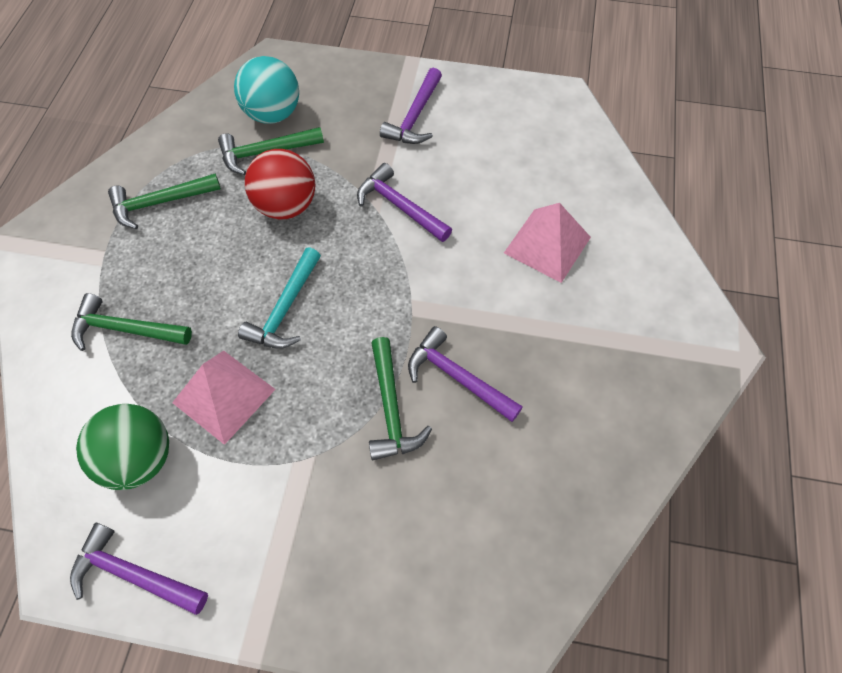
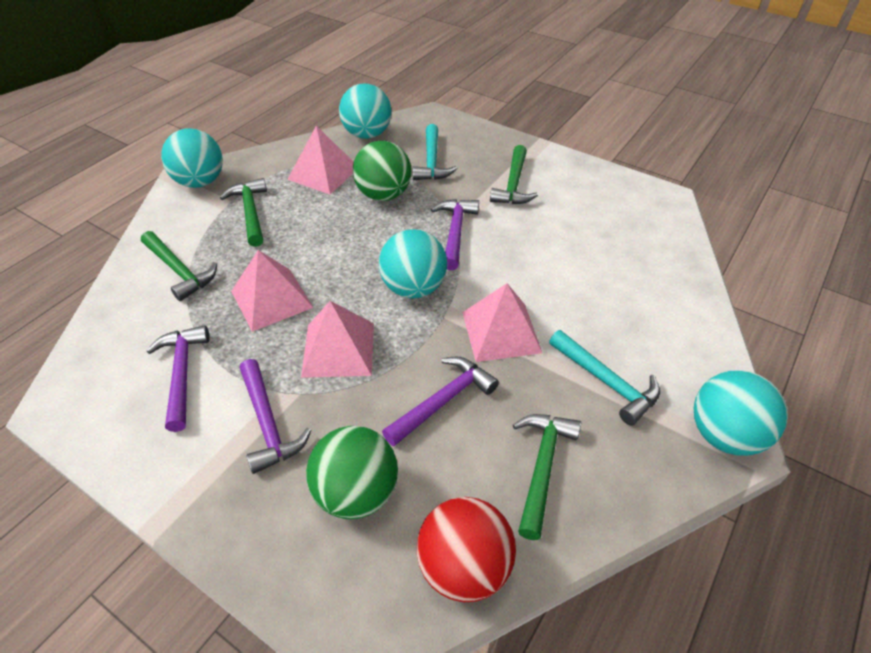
green ball: [76,404,169,490] = 1 -> [306,426,398,519] [353,141,412,201] = 2
pink pyramid: [172,351,276,445] [504,203,591,283] = 2 -> [231,250,314,332] [287,126,354,194] [301,301,374,378] [462,283,542,362] = 4
turquoise ball: [234,56,299,124] = 1 -> [161,128,223,188] [339,84,392,139] [379,229,447,298] [694,370,788,456] = 4
turquoise hammer: [238,247,321,349] = 1 -> [413,124,457,180] [549,330,660,425] = 2

